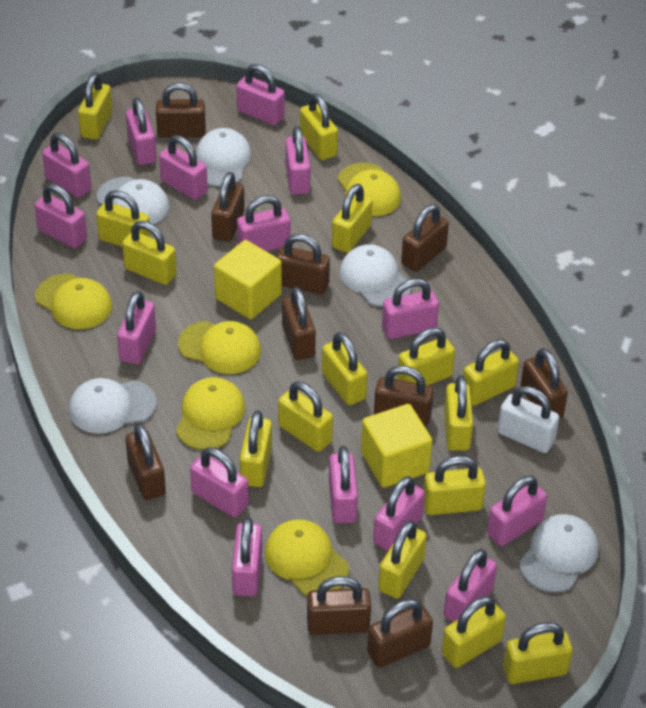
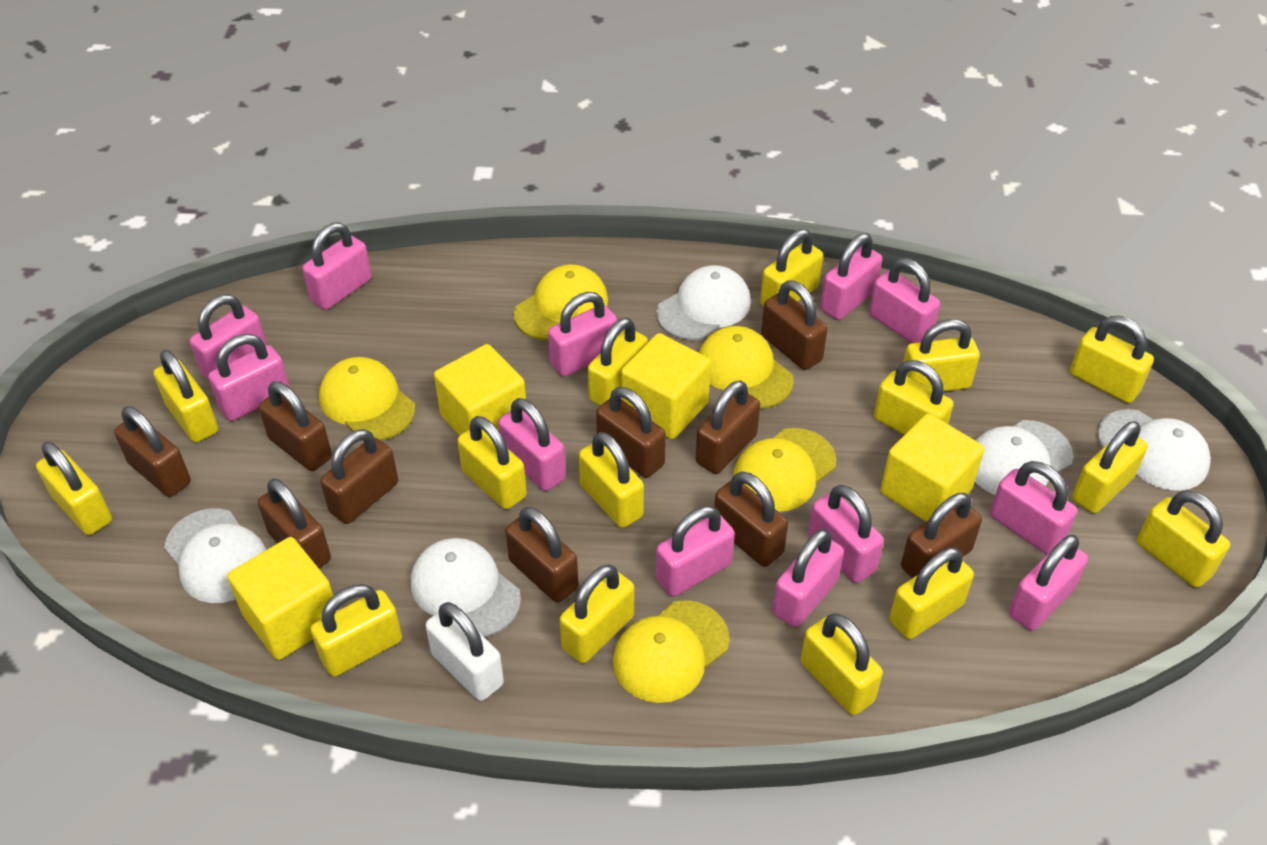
pink padlock: [34,183,87,248] [42,132,91,198] [117,291,156,364] [126,97,157,165] [159,135,208,200] [190,447,249,517] [232,517,262,596] [236,64,285,125] [237,195,290,251] [285,126,311,195] [329,446,358,523] [373,476,425,551] [382,278,439,339] [444,549,497,622] [487,476,547,546] = 15 -> [190,294,267,379] [208,334,290,421] [302,223,372,310] [498,398,566,491] [548,292,618,377] [656,506,735,596] [772,529,844,627] [808,485,884,583] [820,233,883,320] [869,258,940,343] [990,461,1077,554] [1009,535,1088,631] = 12
yellow cube: [214,240,282,319] [361,404,432,488] = 2 -> [227,537,338,660] [434,344,526,436] [621,333,711,439] [881,413,984,522] = 4

